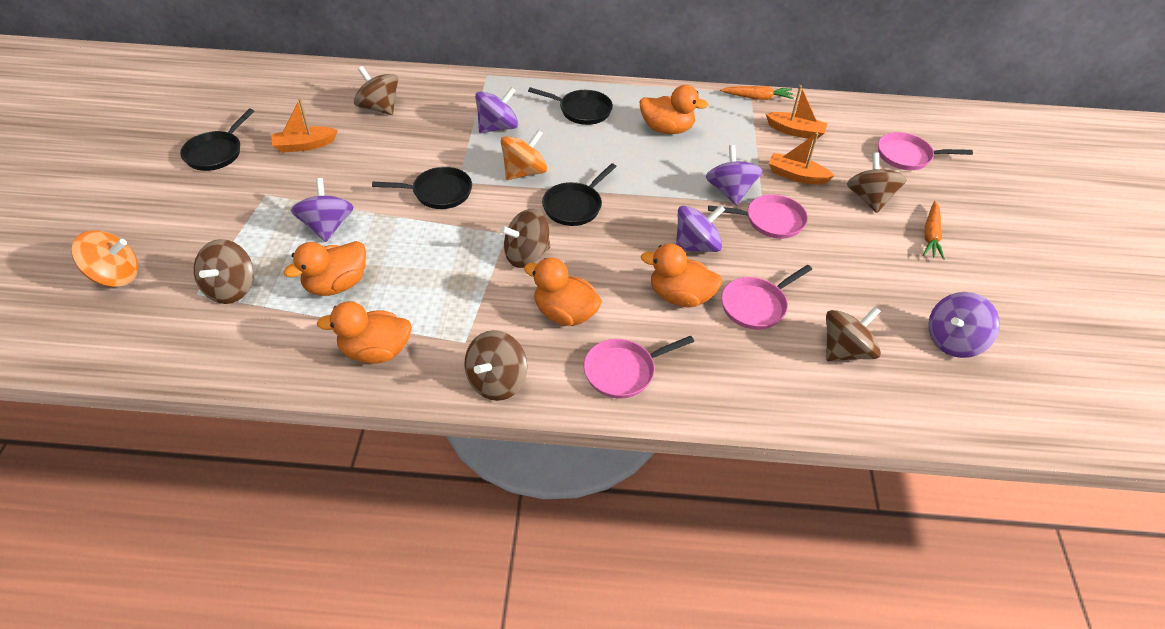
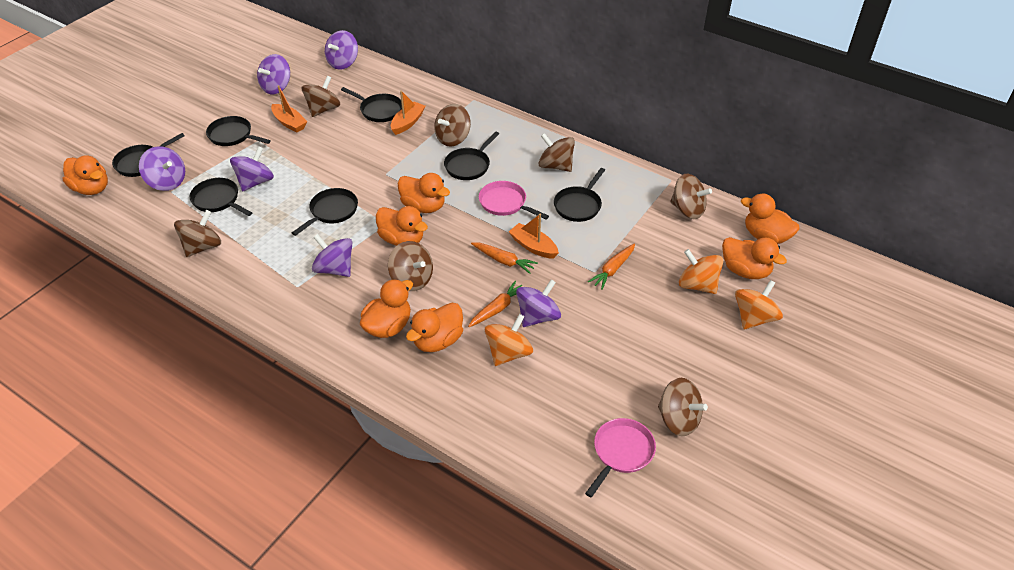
black pan: [180,109,254,171] [372,167,472,209] [528,87,613,125] [542,163,617,226] = 4 -> [112,133,185,177] [190,178,252,216] [206,116,271,146] [292,188,358,236] [341,87,402,122] [444,132,499,180] [554,168,605,222] = 7
brown spinning top: [194,239,254,304] [354,66,398,115] [464,330,527,401] [500,208,550,268] [826,307,881,362] [847,152,907,213] = 6 -> [174,210,221,257] [302,76,340,117] [388,241,433,291] [434,104,471,147] [539,133,575,172] [658,378,708,436] [670,174,712,219] = 7
orange carrot: [720,86,794,100] [923,201,945,260] = 2 -> [468,281,522,327] [471,243,538,274] [588,244,635,290] = 3
orange duck: [284,241,366,296] [317,301,412,363] [524,258,602,326] [639,85,709,134] [641,244,723,307] = 5 -> [62,155,108,195] [360,279,413,338] [376,206,428,246] [397,173,450,213] [406,303,463,352] [722,237,787,279] [741,193,799,244] = 7
orange spinning top: [71,230,138,287] [501,130,547,180] = 2 -> [485,314,533,366] [679,249,723,294] [735,280,783,329] = 3
pink pan: [584,336,694,399] [708,194,808,239] [721,265,812,330] [878,132,973,170] = 4 -> [479,181,549,219] [585,418,656,497] = 2
purple spinning top: [291,178,354,242] [475,87,518,133] [676,205,725,252] [706,145,763,205] [928,292,1000,358] = 5 -> [139,146,185,191] [230,146,274,192] [257,54,290,94] [312,234,352,277] [325,30,358,70] [516,279,561,327] = 6

